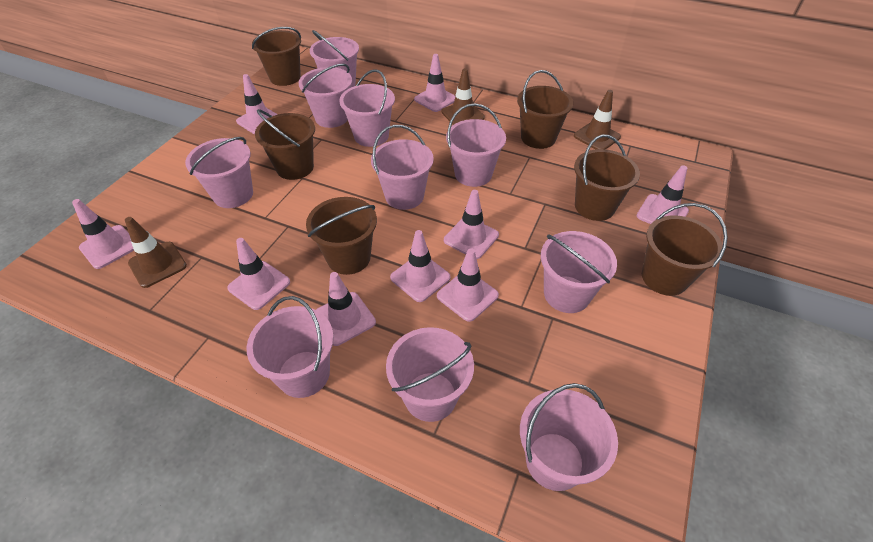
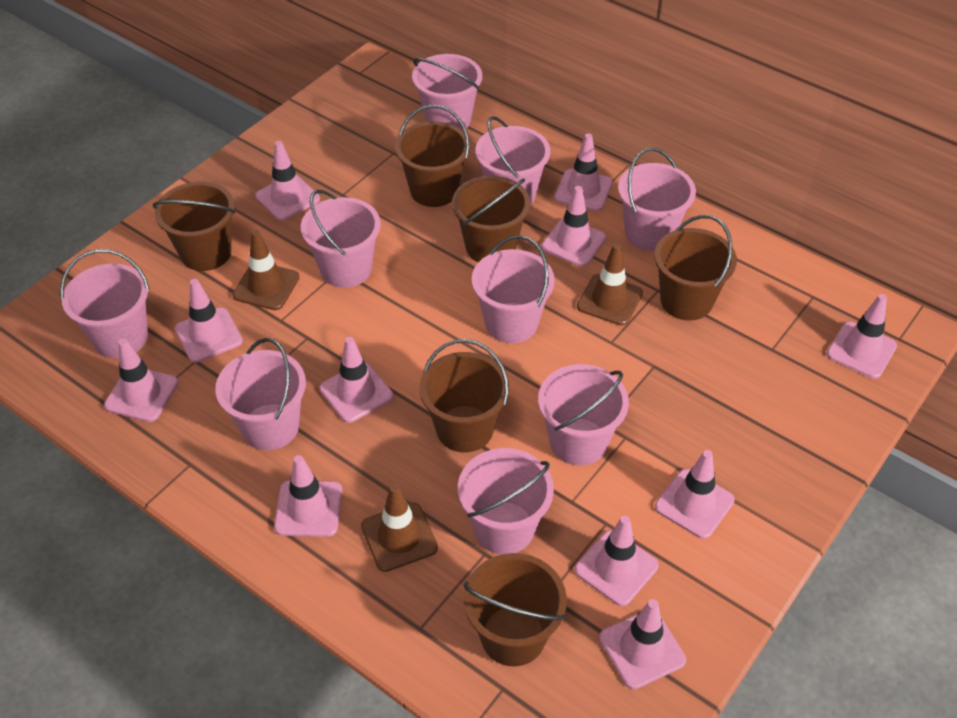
pink bucket: [185,137,253,208] [247,296,334,398] [299,63,352,128] [310,30,359,88] [339,69,395,147] [371,125,434,210] [386,327,474,422] [446,103,506,187] [520,383,618,491] [541,231,617,313] = 10 -> [60,249,150,358] [215,338,306,450] [301,190,381,288] [412,54,482,131] [458,448,554,555] [472,235,555,343] [475,116,550,206] [538,364,629,466] [618,148,696,251] = 9
pink traffic cone: [72,199,134,269] [227,238,290,310] [236,74,278,134] [316,272,376,346] [390,230,451,302] [414,54,455,112] [437,248,499,322] [444,190,499,259] [637,165,689,224] = 9 -> [104,339,178,422] [175,279,243,362] [255,141,320,220] [274,455,342,537] [319,337,393,423] [541,186,606,267] [554,133,613,211] [575,516,658,606] [599,599,686,689] [655,450,735,539] [827,294,897,378] = 11

